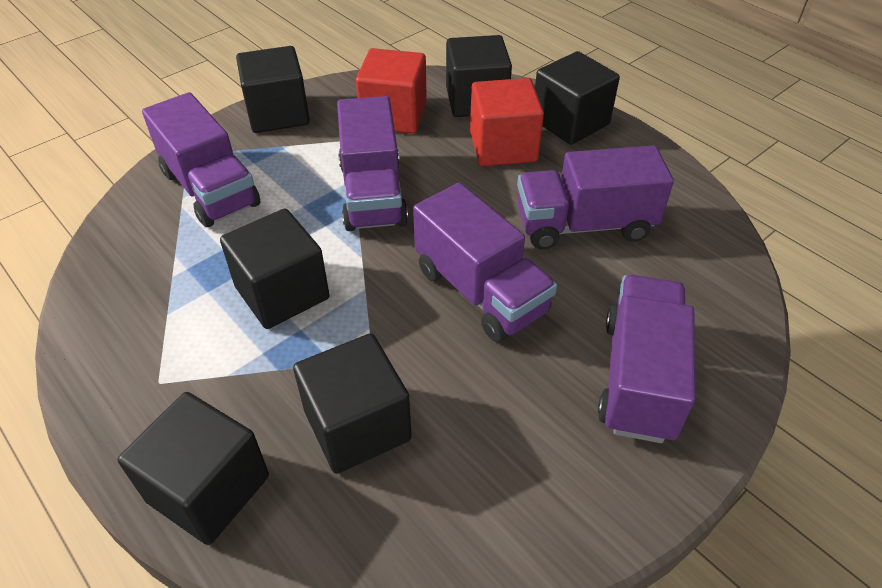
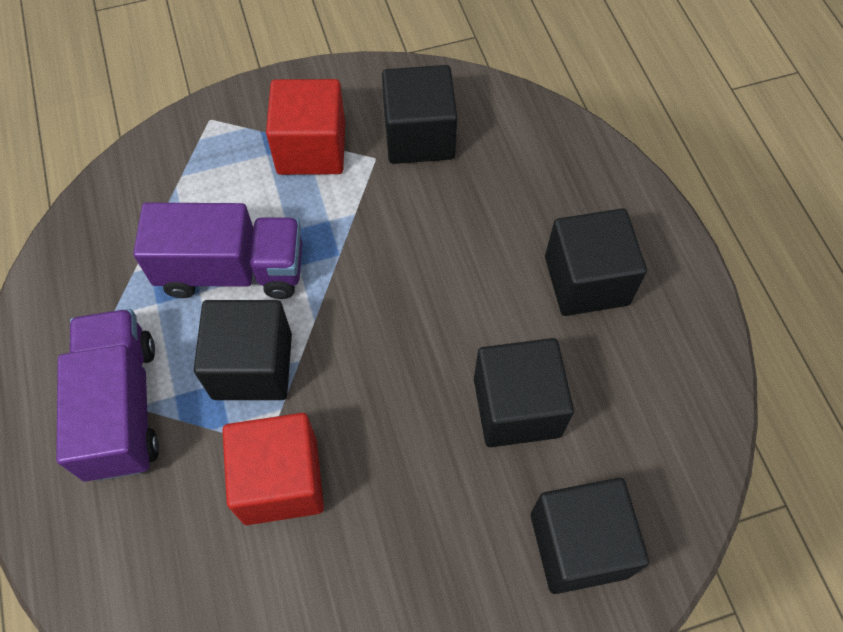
black cube: [117,392,269,545] [220,209,329,329] [236,46,310,133] [293,333,412,474] [446,35,512,117] [535,51,620,145] = 6 -> [194,300,292,400] [382,65,458,164] [474,338,574,447] [531,478,649,594] [545,208,647,316] = 5
purple truck: [142,92,260,227] [337,96,408,231] [413,183,557,342] [517,145,674,250] [598,275,695,443] = 5 -> [56,309,159,482] [133,203,302,299] = 2

